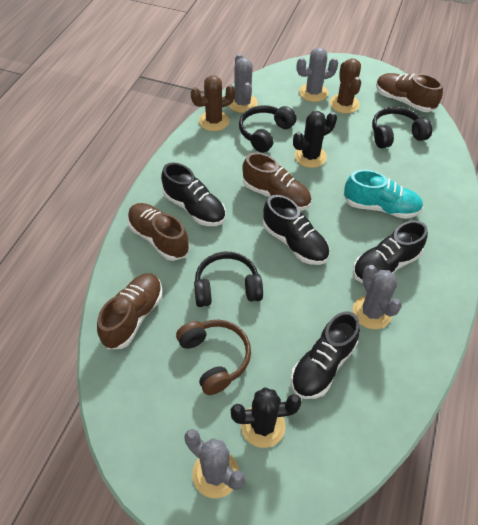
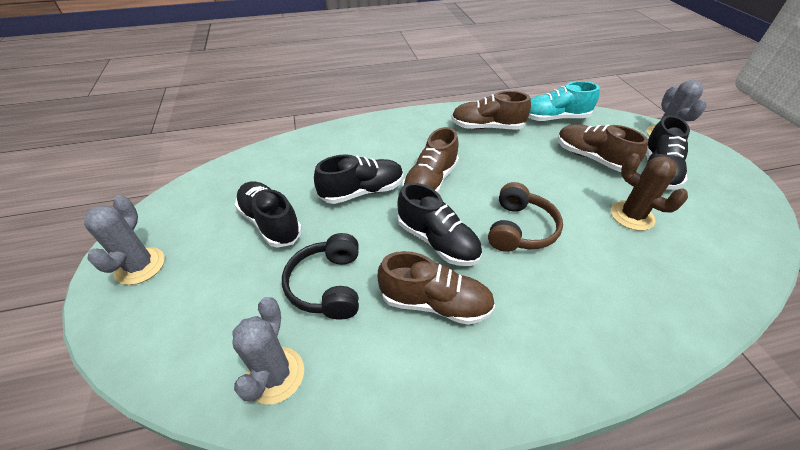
black cactus: [231,387,302,448] [293,111,337,168] = 2 -> none = 0
black headphones: [194,252,263,307] [239,105,297,153] [372,106,432,149] = 3 -> [282,233,359,319] = 1
brown cactus: [191,76,235,131] [330,58,361,114] = 2 -> [610,153,688,231] = 1
grey cactus: [184,429,245,498] [229,54,258,113] [297,47,338,102] [353,265,402,329] = 4 -> [84,195,165,285] [233,297,304,404] [647,80,707,136] = 3

